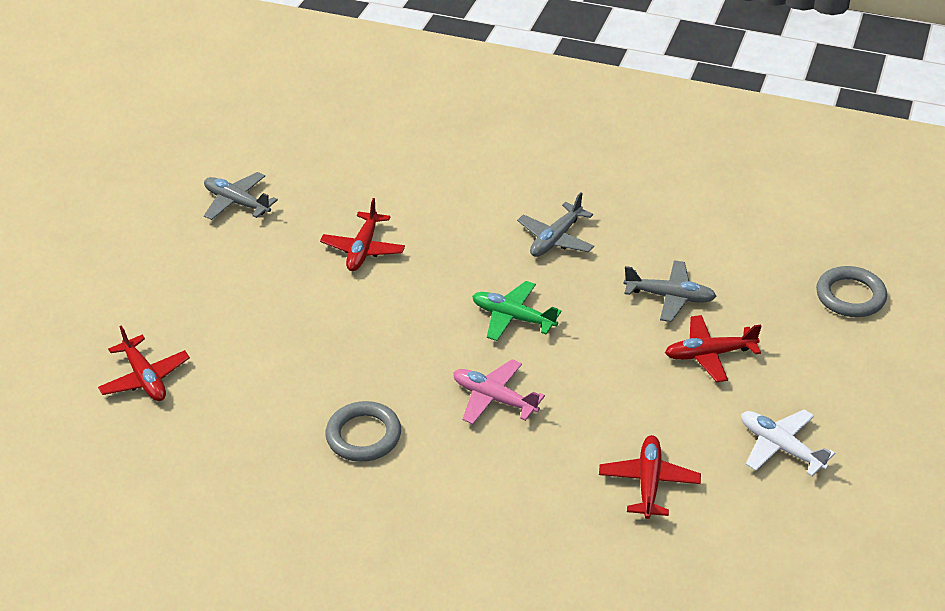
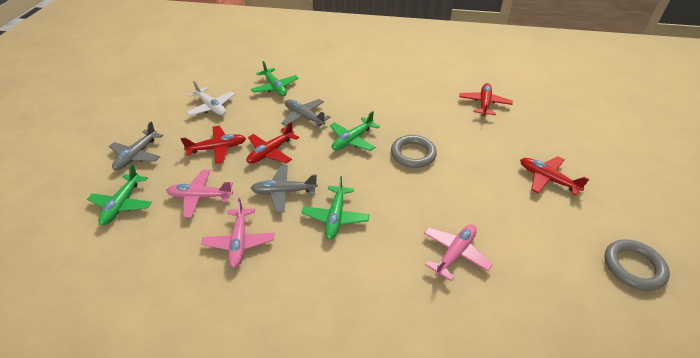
green plane: [472,281,561,341] = 1 -> [87,165,152,225] [251,61,299,96] [301,176,369,240] [330,111,380,151] = 4
pink plane: [453,359,545,424] = 1 -> [166,169,233,218] [201,198,274,268] [424,224,493,281] = 3

